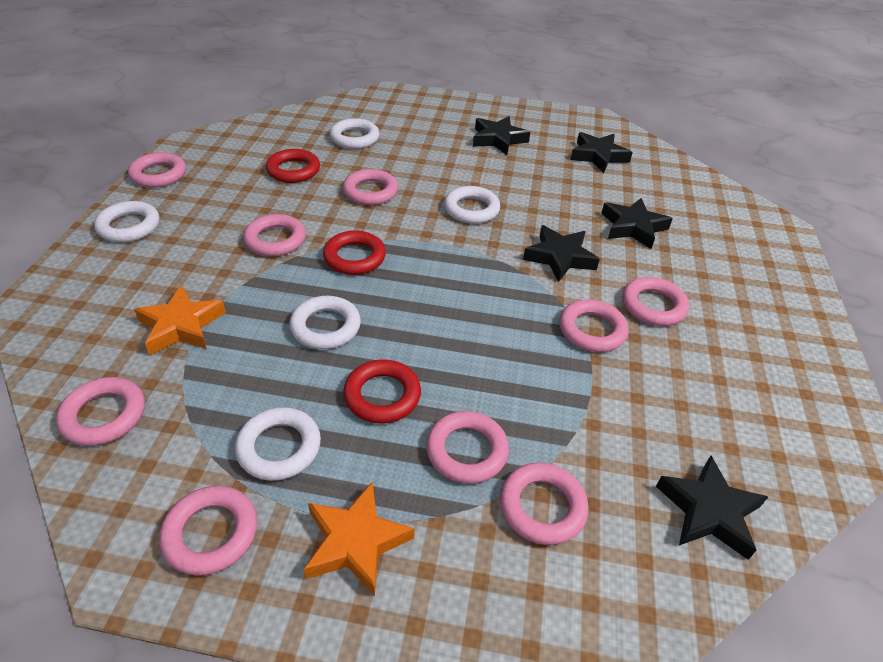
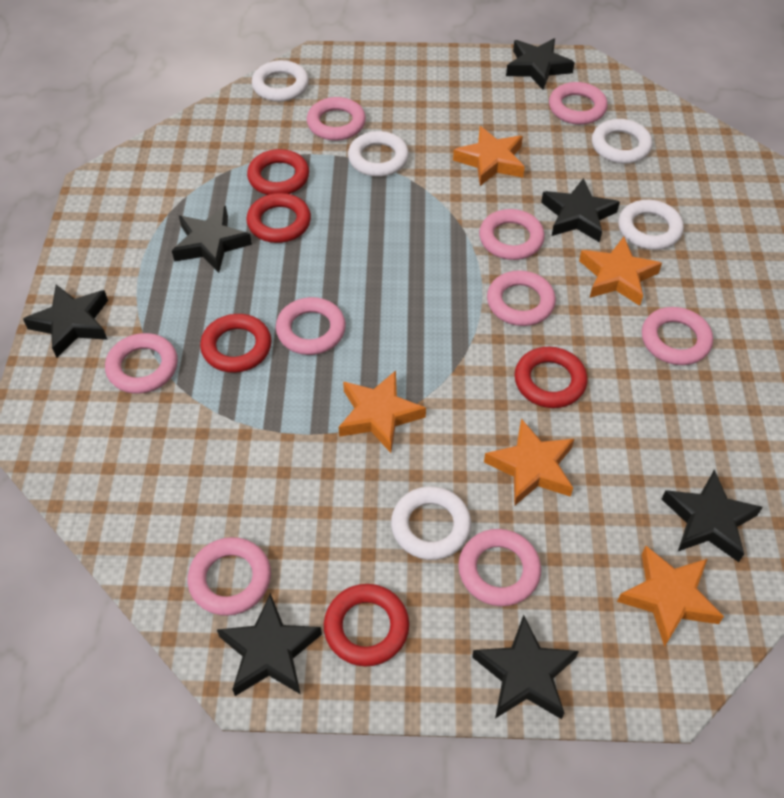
black star: [473,116,530,155] [523,225,600,282] [570,132,633,173] [601,198,673,249] [656,456,768,560] = 5 -> [23,285,108,358] [172,206,252,273] [217,593,322,696] [472,615,579,719] [506,38,575,90] [541,178,620,243] [662,469,763,562] = 7
orange star: [134,285,226,355] [304,481,414,596] = 2 -> [339,371,426,453] [453,126,525,186] [484,419,574,506] [579,237,662,306] [617,546,724,647] = 5
red ring: [266,149,320,183] [323,231,386,275] [343,359,421,423] = 3 -> [200,314,271,373] [246,193,311,243] [247,149,309,195] [324,584,409,667] [514,347,587,408] = 5

